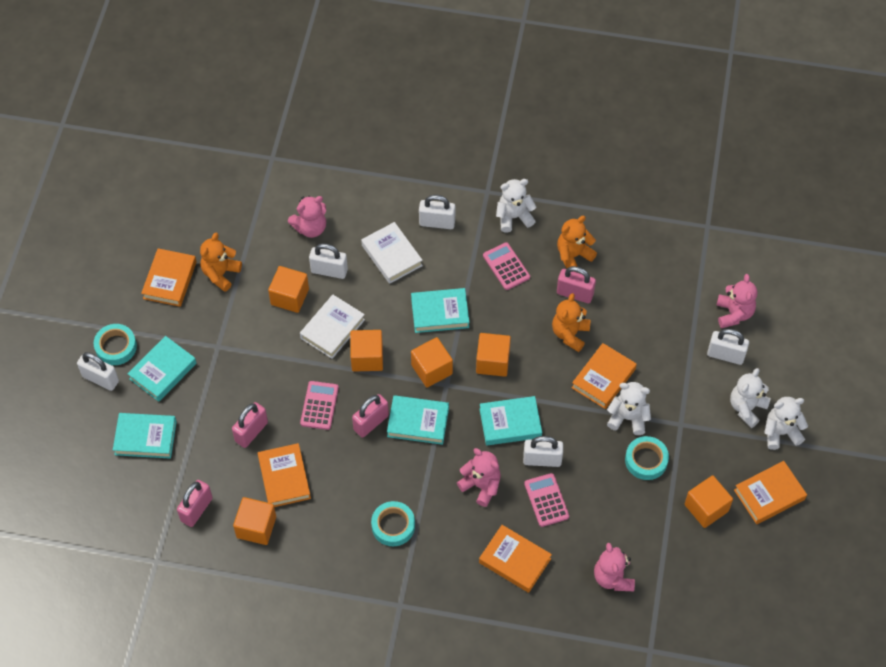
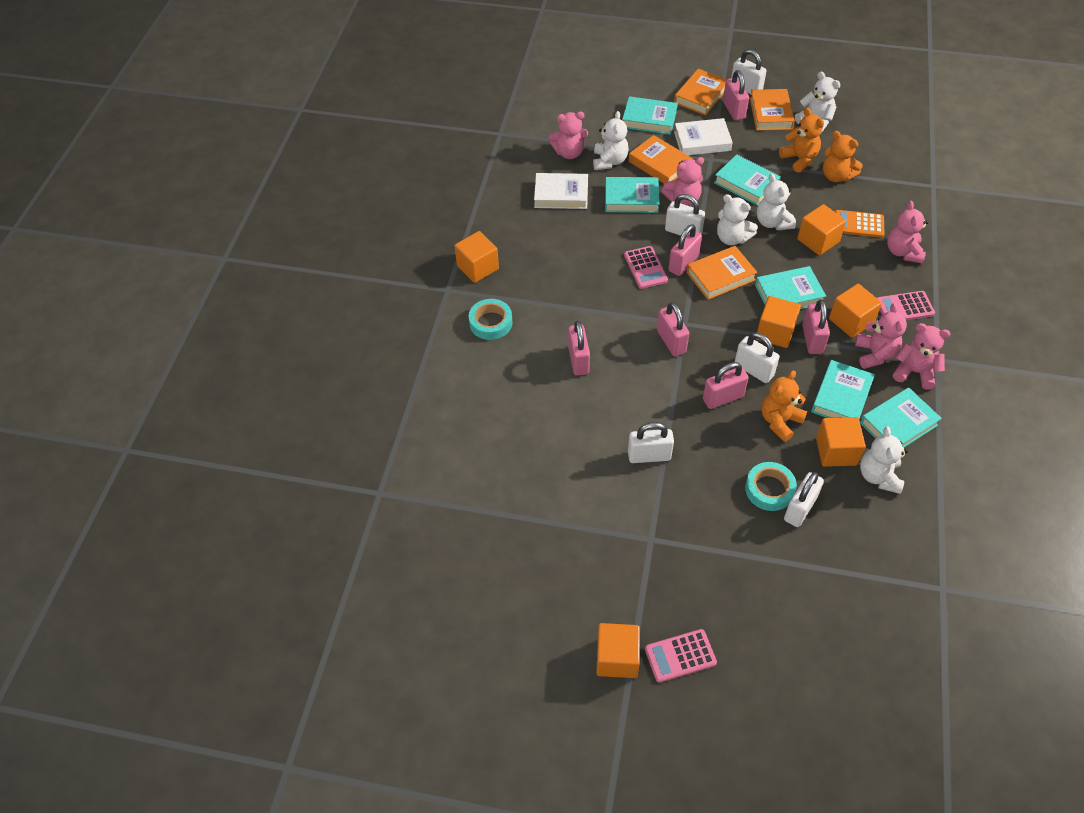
orange book: [141,248,197,307] [258,443,311,507] [479,525,552,593] [572,343,637,409] [734,461,807,524] = 5 -> [629,135,693,183] [674,69,727,115] [686,246,757,300] [750,89,795,131] = 4
orange calculator: none = 0 -> [835,210,884,238] = 1
pink padlock: [177,480,213,527] [232,402,268,448] [352,394,389,438] [557,266,596,303] = 4 -> [568,321,590,376] [657,302,689,356] [668,224,702,276] [703,362,749,409] [723,70,749,120] [802,300,830,354] = 6
pink teddy bear: [288,196,326,238] [457,448,501,507] [594,543,635,591] [717,274,757,328] = 4 -> [549,112,588,159] [661,157,704,206] [855,303,907,369] [887,201,929,264] [893,323,951,390] = 5
turquoise book: [113,413,177,459] [128,336,197,402] [387,395,449,445] [411,288,470,333] [480,396,542,445] = 5 -> [605,177,660,213] [622,96,678,135] [714,154,781,206] [755,266,826,309] [811,360,875,418] [860,388,942,448] = 6
turquoise tape: [94,324,137,365] [371,501,415,546] [625,436,669,480] = 3 -> [469,299,513,340] [745,462,797,511] = 2
white teddy bear: [496,179,536,233] [607,382,651,435] [730,368,771,428] [764,397,808,450] = 4 -> [593,111,629,170] [717,194,758,246] [757,174,796,230] [795,71,840,134] [860,426,908,494] = 5

